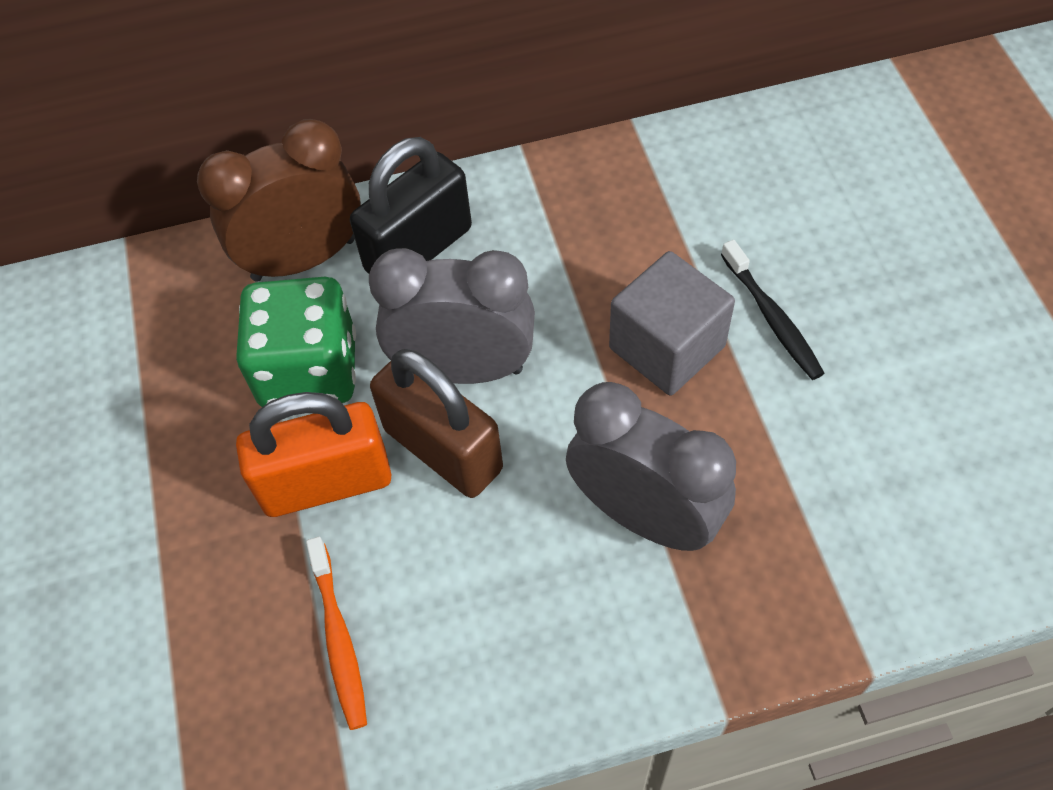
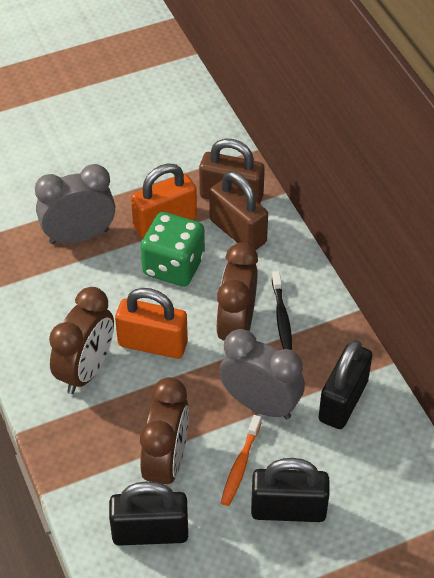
black padlock: [350,137,472,274] = 1 -> [109,481,188,546] [251,458,330,522] [318,340,372,429] = 3
brown clock: [197,119,361,282] = 1 -> [49,287,114,394] [140,377,189,484] [216,243,258,340] = 3
brown padlock: [370,349,503,498] = 1 -> [199,139,265,204] [209,171,268,250] = 2
grey cube: [609,251,735,396] = 1 -> none = 0
orange padlock: [236,392,391,517] = 1 -> [115,288,188,359] [131,163,197,238] = 2

